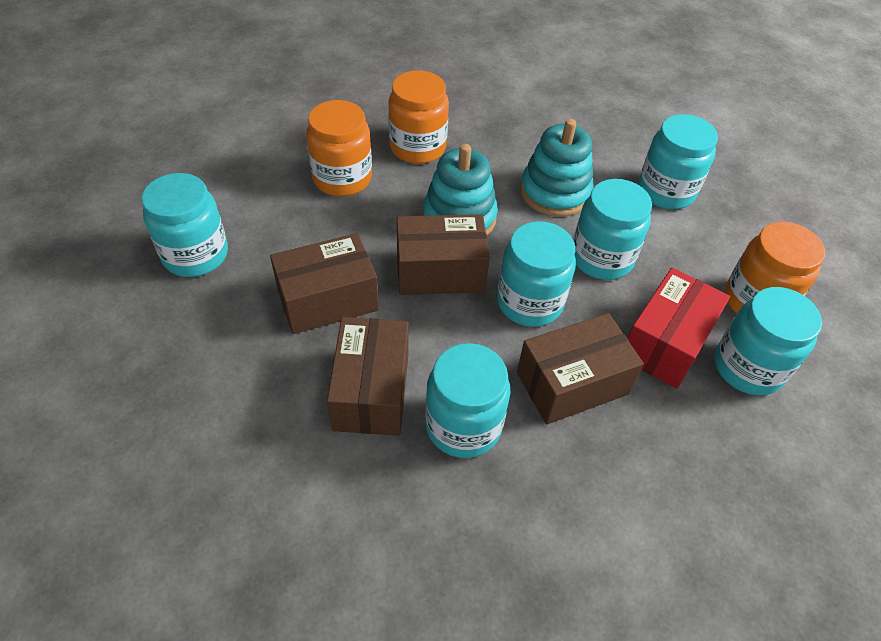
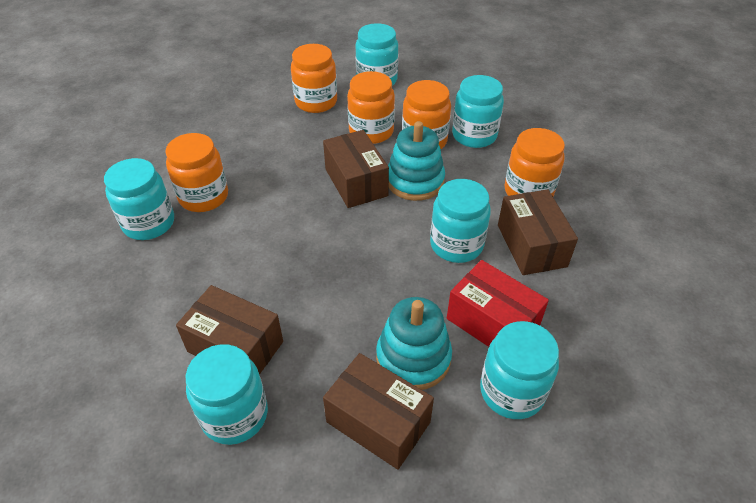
orange jar: [306,100,372,197] [388,70,449,164] [725,222,825,313] = 3 -> [165,133,228,212] [291,44,337,113] [347,71,395,144] [402,80,451,149] [504,128,565,196] = 5

